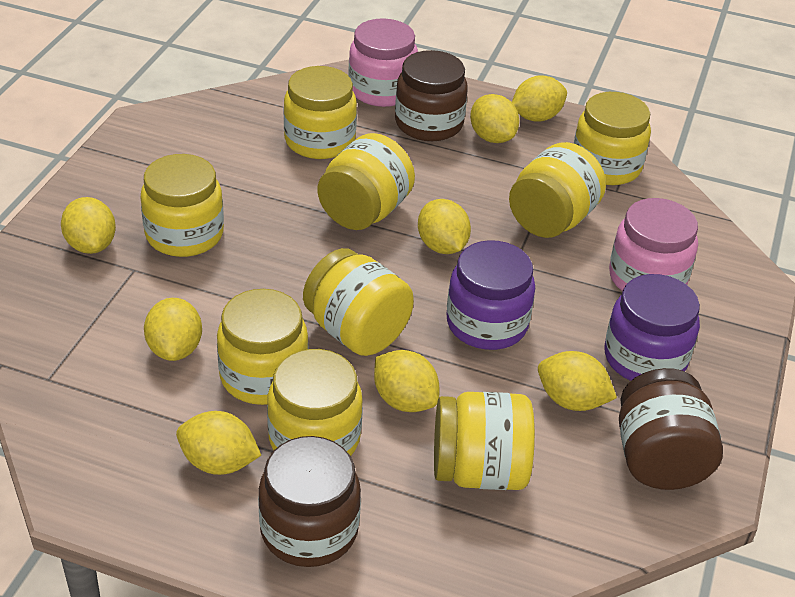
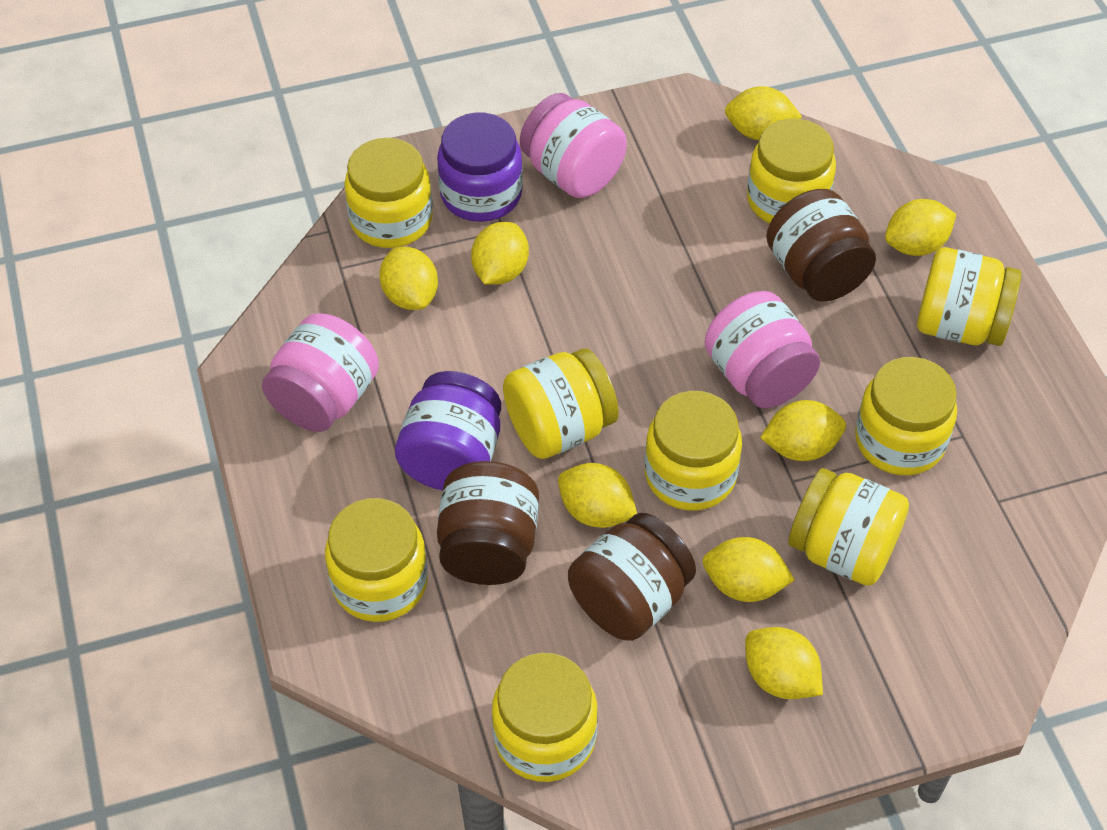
pink jar: [348,18,418,107] [609,198,698,291] = 2 -> [262,313,379,432] [520,93,627,198] [705,291,820,408] = 3

